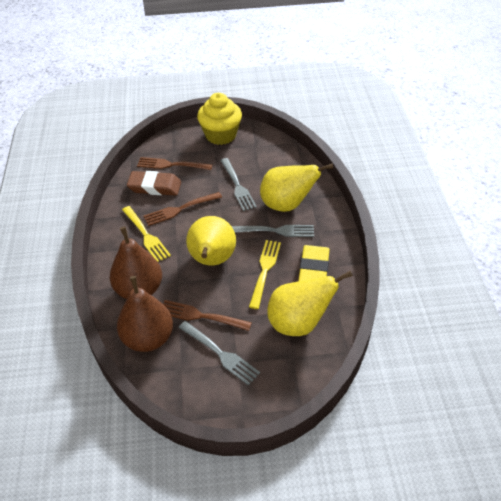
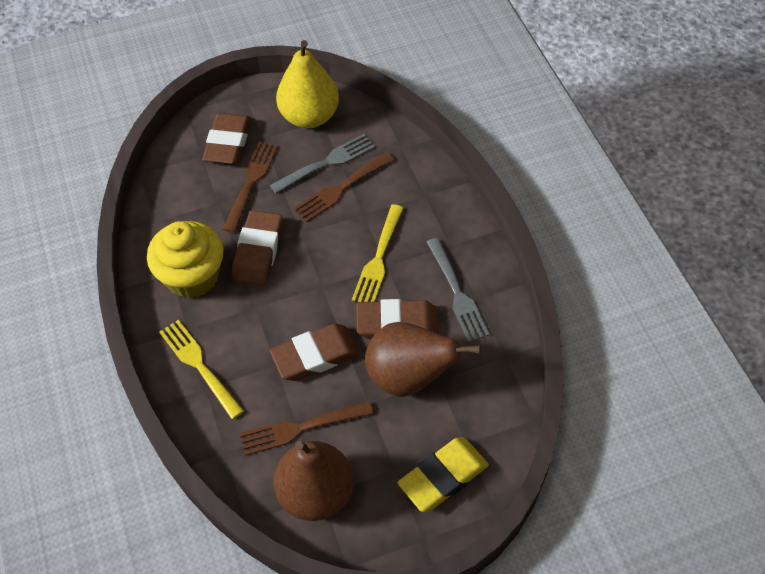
brown eraser: [127,171,181,196] = 1 -> [202,113,251,164] [232,210,283,285] [270,324,360,381] [357,299,439,340] = 4
grey fork: [178,321,260,385] [220,158,257,211] [232,225,314,237] = 3 -> [270,134,375,194] [427,238,490,342] = 2
yellow pear: [186,216,236,266] [260,164,333,212] [267,271,352,336] = 3 -> [276,40,339,128] = 1

